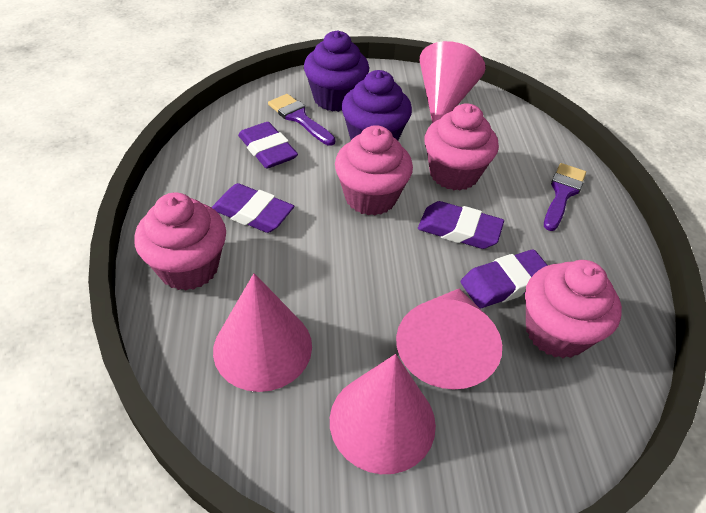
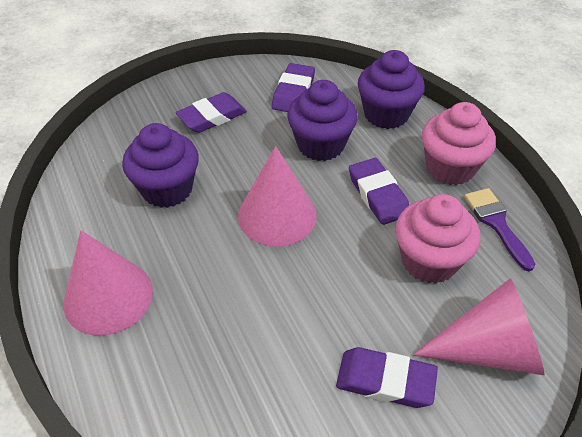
pink cone: [213,273,312,392] [330,354,436,474] [396,288,502,389] [420,41,486,123] = 4 -> [64,230,153,336] [238,146,317,247] [413,278,545,375] = 3
pink cupcake: [134,193,226,290] [335,125,413,216] [424,103,499,191] [525,260,622,358] = 4 -> [395,194,480,284] [422,102,496,185] = 2
purple brush: [268,94,336,146] [544,163,586,231] = 2 -> [464,188,536,271] = 1
purple cupcake: [304,30,369,112] [342,70,412,140] = 2 -> [122,123,199,208] [287,80,358,161] [358,50,425,129] = 3

